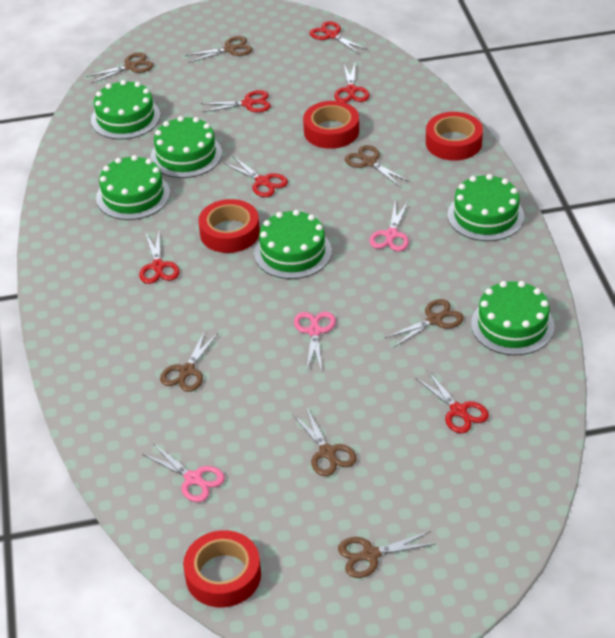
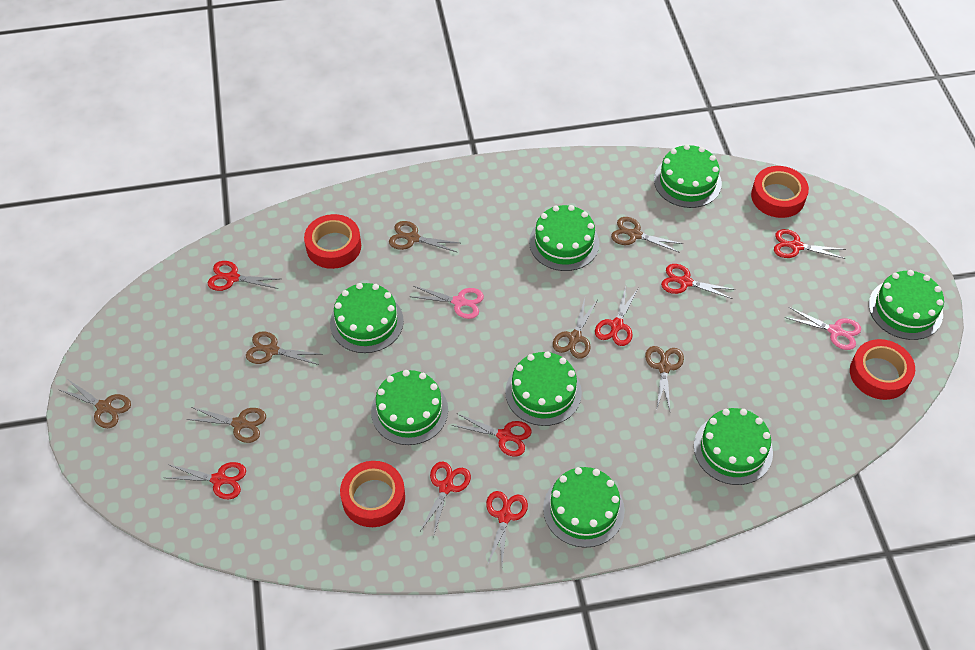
green cake: [91,80,160,139] [96,155,170,220] [150,116,222,178] [254,210,332,279] [448,174,524,241] [471,281,554,355] = 6 -> [330,283,404,353] [371,370,448,445] [505,351,582,426] [529,205,599,271] [543,467,625,548] [654,144,722,208] [694,408,773,485] [869,270,944,340] = 8
pink scissors: [142,444,225,502] [294,312,336,371] [369,200,409,252] = 3 -> [409,286,484,319] [785,307,861,350] = 2
red scissors: [139,232,180,284] [202,90,271,112] [224,156,288,197] [310,21,368,54] [334,63,370,103] [415,370,489,433] = 6 -> [166,462,246,499] [208,261,279,291] [419,462,471,537] [452,414,532,456] [486,491,528,566] [595,287,638,346] [661,264,736,299] [774,229,846,259] = 8

